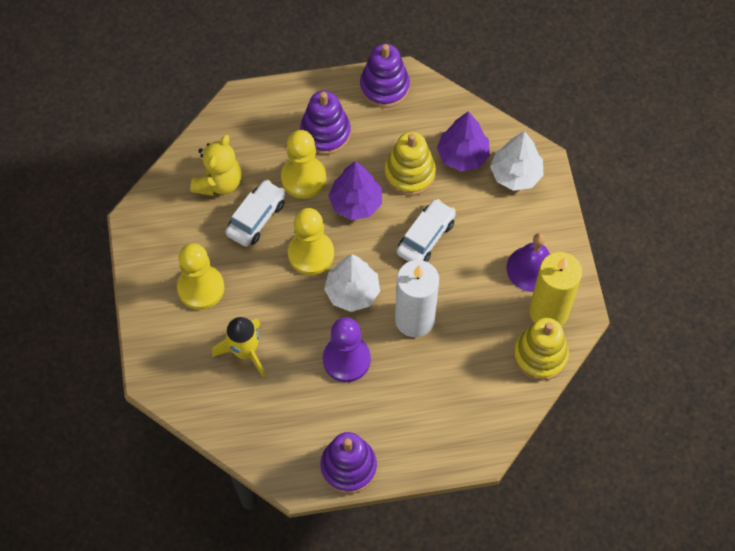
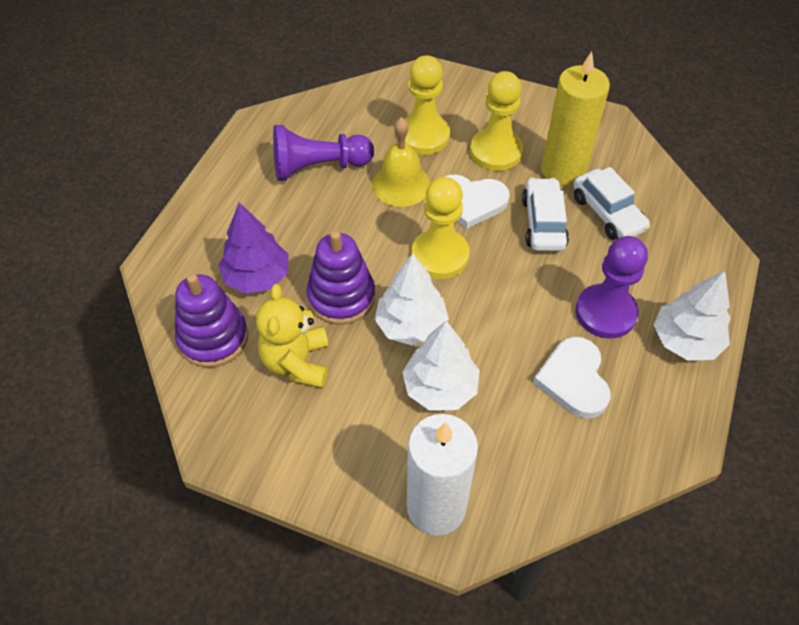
purple bell: [506,233,550,292] = 1 -> none = 0
purple pawn: [323,317,371,382] = 1 -> [273,125,374,181] [575,236,648,339] = 2
purple stacking toy: [300,91,351,155] [320,432,377,494] [360,44,410,108] = 3 -> [175,274,248,368] [306,231,375,325] = 2
purple tree: [328,161,382,220] [437,111,490,171] = 2 -> [218,202,289,294] = 1
white heart: none = 0 -> [444,175,510,229] [533,337,611,419] = 2
white tree: [324,254,380,312] [490,131,544,191] = 2 -> [375,254,449,346] [402,321,480,411] [654,270,731,361] = 3
yellow bell: none = 0 -> [372,117,430,207] = 1
yellow rocket: [212,317,266,378] = 1 -> none = 0
yellow stacking toy: [385,132,436,196] [513,318,569,381] = 2 -> none = 0

